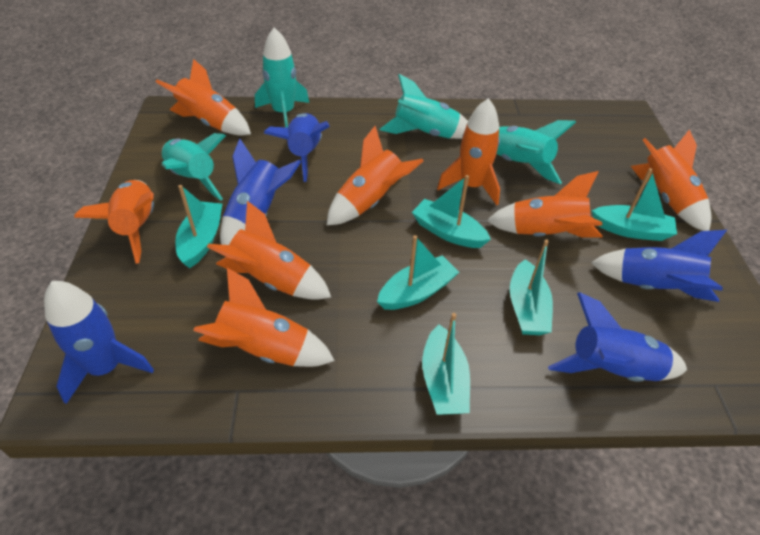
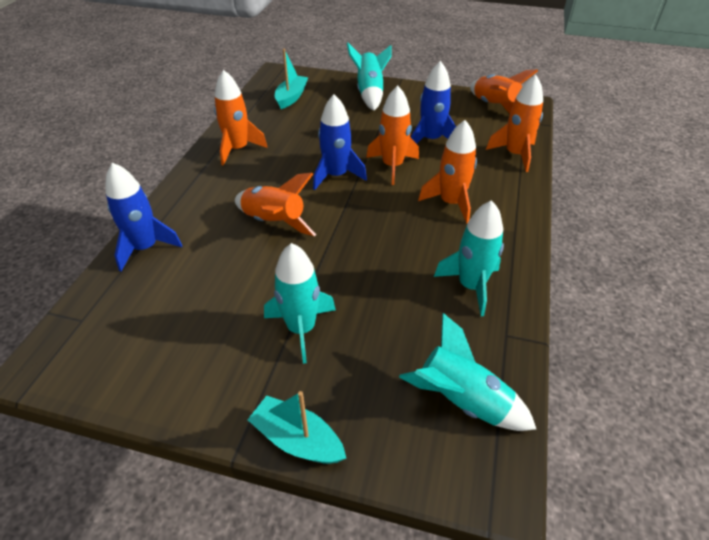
blue rocket: [44,281,154,404] [220,139,301,245] [264,113,330,182] [548,292,687,382] [591,230,727,302] = 5 -> [105,162,182,271] [313,94,367,190] [411,61,456,144] = 3
orange rocket: [74,180,154,264] [156,59,251,135] [193,268,335,367] [207,201,331,300] [327,126,424,225] [437,98,500,205] [487,171,603,238] [631,129,712,231] = 8 -> [214,70,268,166] [235,173,316,237] [366,85,419,185] [418,120,477,224] [470,69,538,114] [486,75,543,172] = 6
turquoise boat: [175,185,222,268] [377,235,459,310] [412,175,491,248] [422,313,470,415] [510,240,553,335] [592,168,677,241] = 6 -> [248,391,346,464] [275,49,308,109] = 2

